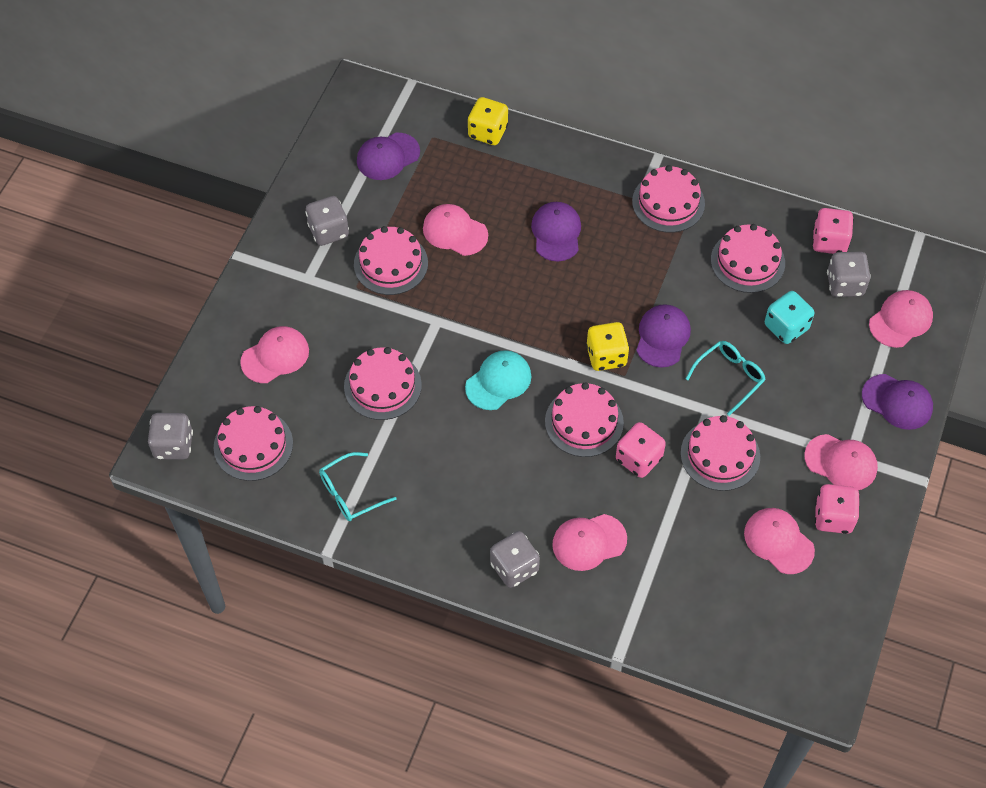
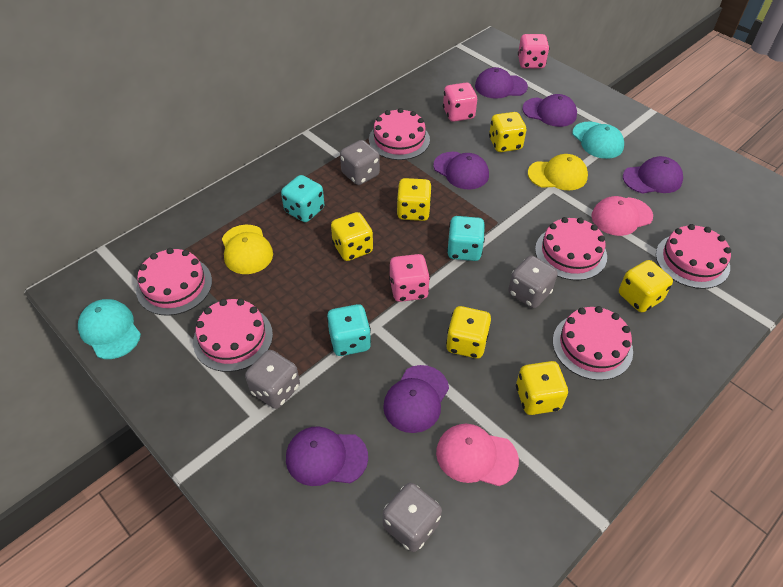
pink cake: [214,406,293,481] [344,347,422,420] [354,226,428,295] [545,382,624,457] [632,165,705,233] [681,415,760,491] [711,224,785,293] = 7 -> [136,248,212,316] [193,299,273,372] [369,108,430,160] [535,217,607,280] [553,306,633,380] [656,224,731,289] = 6
pink cap: [240,326,309,383] [423,204,488,256] [552,514,627,571] [744,508,815,574] [804,434,878,490] [869,290,933,348] = 6 -> [436,424,519,486] [591,196,653,236] = 2
purple cap: [357,133,420,180] [531,202,581,261] [636,304,691,368] [862,374,933,430] = 4 -> [286,426,368,486] [383,365,449,433] [434,152,489,189] [475,67,528,99] [522,94,577,127] [623,156,683,194] = 6
turquoise cap: [465,350,531,410] = 1 -> [78,299,141,359] [572,122,624,159] = 2
turquoise dice: [765,291,814,344] = 1 -> [281,175,324,222] [327,304,371,356] [447,216,485,261] = 3
turquoise glasses: [319,452,397,521] [686,341,766,416] = 2 -> none = 0
yellow cap: none = 0 -> [222,225,273,274] [528,154,588,190] = 2
yellow dice: [468,97,508,145] [586,322,630,371] = 2 -> [331,212,373,261] [397,178,432,221] [446,306,491,358] [489,112,527,152] [516,361,568,415] [619,260,673,312] = 6

